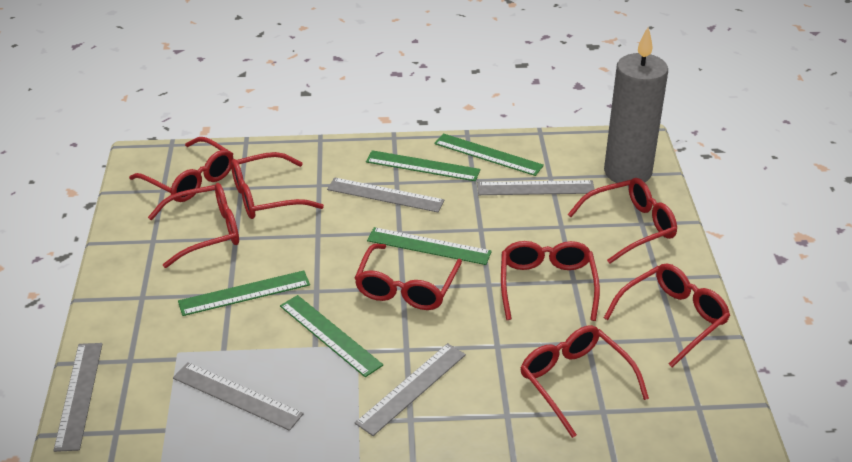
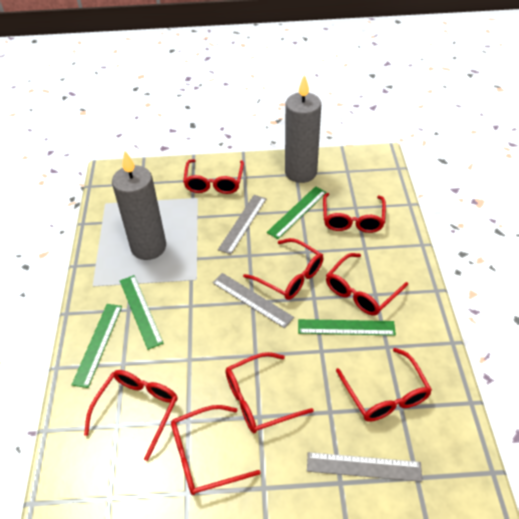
green ruler: [178,271,310,316] [280,295,383,377] [366,150,480,181] [367,227,492,265] [434,133,544,176] = 5 -> [72,304,122,388] [120,275,164,350] [267,186,327,239] [298,319,396,336] = 4
grey candle: [604,27,668,186] = 1 -> [112,151,166,260] [285,75,321,183] = 2
grey ruler: [53,343,102,452] [173,362,304,431] [327,177,444,212] [355,343,466,436] [477,180,595,195] = 5 -> [212,273,294,328] [218,195,266,254] [307,452,422,482] = 3

